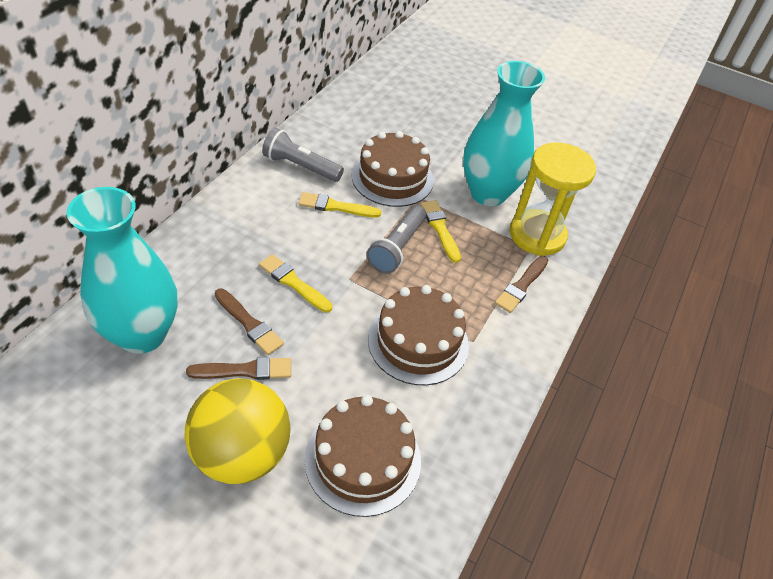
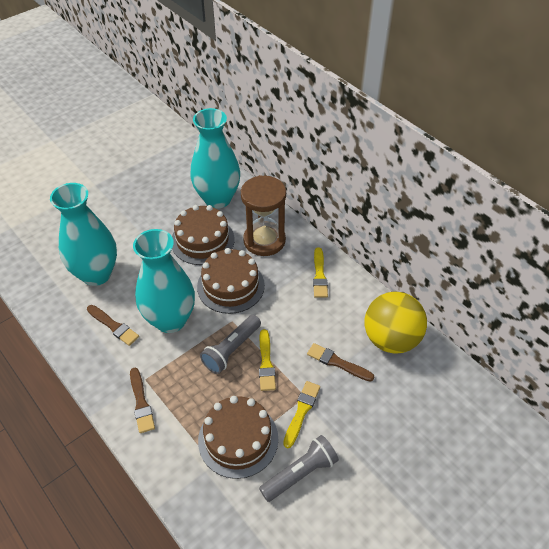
brown hourglass: none = 0 -> [241,175,286,256] = 1
turquoise vase: [67,187,178,354] [463,61,545,206] = 2 -> [50,183,117,286] [133,229,195,333] [190,108,240,209] = 3
yellow hourglass: [509,142,596,256] = 1 -> none = 0

